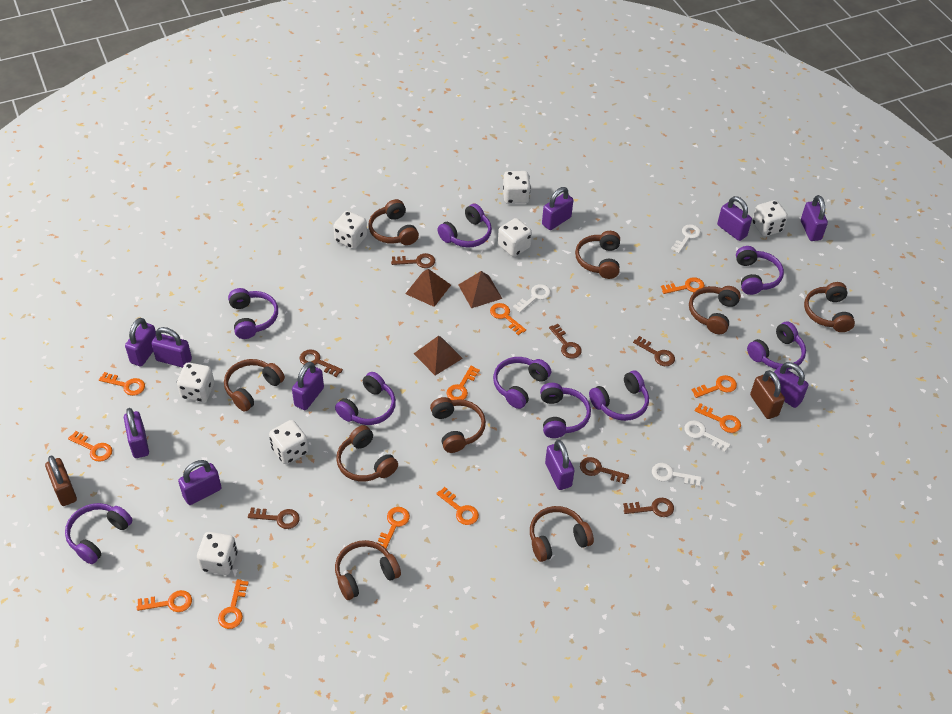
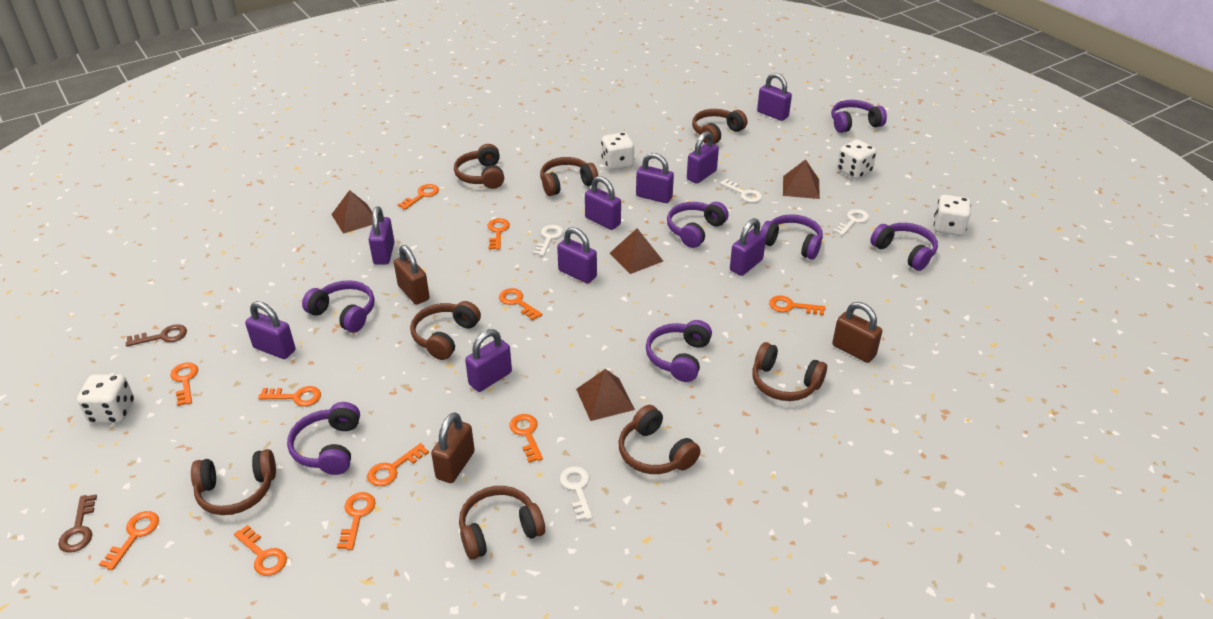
brown headphones: [224,359,285,412] [335,540,401,600] [336,425,398,482] [368,199,419,245] [430,397,486,453] [530,506,594,562] [575,231,620,279] [689,286,741,334] [804,282,855,332] = 9 -> [191,449,276,515] [410,301,481,360] [454,144,504,189] [459,486,545,560] [540,157,598,196] [619,405,701,474] [692,109,747,144] [752,342,827,401] = 8
brown key: [248,507,300,529] [300,349,343,377] [391,253,435,268] [549,324,582,359] [580,457,629,484] [623,498,674,517] [633,336,675,366] = 7 -> [58,494,97,553] [126,324,187,346] = 2
brown padlock: [45,456,77,506] [750,370,785,419] = 2 -> [394,245,430,305] [431,412,475,483] [832,302,882,363] = 3
brown pyramid: [405,269,451,307] [414,336,463,375] [458,271,502,308] = 3 -> [331,190,373,234] [576,369,635,421] [610,228,663,274] [783,159,820,199] = 4
purple headphones: [65,503,133,564] [228,288,278,339] [335,372,396,425] [437,203,492,248] [493,357,551,409] [540,383,591,438] [589,370,649,421] [736,246,784,295] [747,322,806,370] = 9 -> [287,402,360,475] [302,280,374,332] [646,320,712,382] [667,202,729,248] [761,214,823,260] [831,100,887,133] [870,223,938,271] = 7
purple padlock: [124,408,149,458] [125,318,156,366] [151,327,192,368] [178,460,222,505] [292,362,324,410] [542,187,573,230] [545,440,575,490] [717,196,752,241] [771,362,809,408] [801,195,828,241] = 10 -> [245,301,295,359] [369,207,395,265] [465,329,512,392] [557,227,597,283] [585,176,621,230] [636,153,674,203] [687,131,719,183] [730,218,766,276] [757,73,792,121] = 9
white dice: [177,363,214,402] [197,532,237,575] [269,420,308,464] [333,211,367,249] [498,218,532,257] [503,171,531,204] [752,200,788,236] = 7 -> [77,374,134,423] [601,132,634,170] [837,140,876,179] [934,195,971,236] = 4

